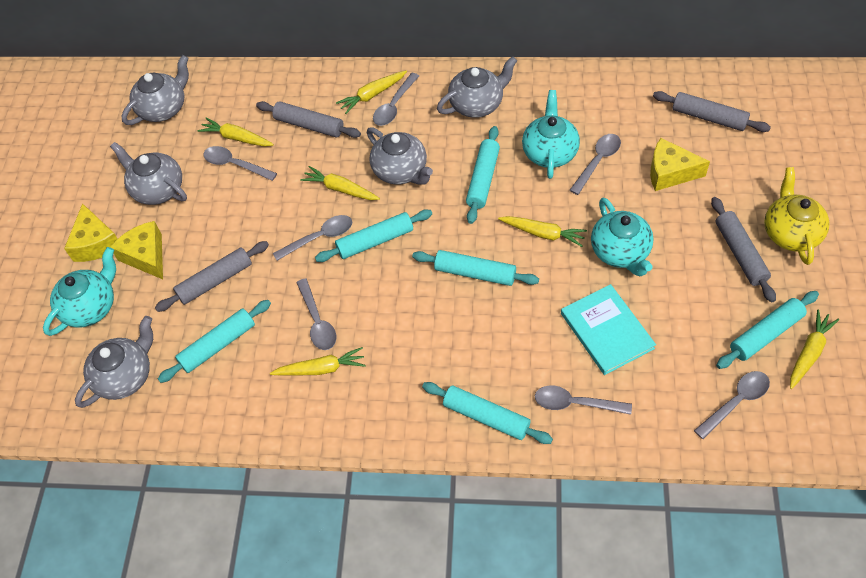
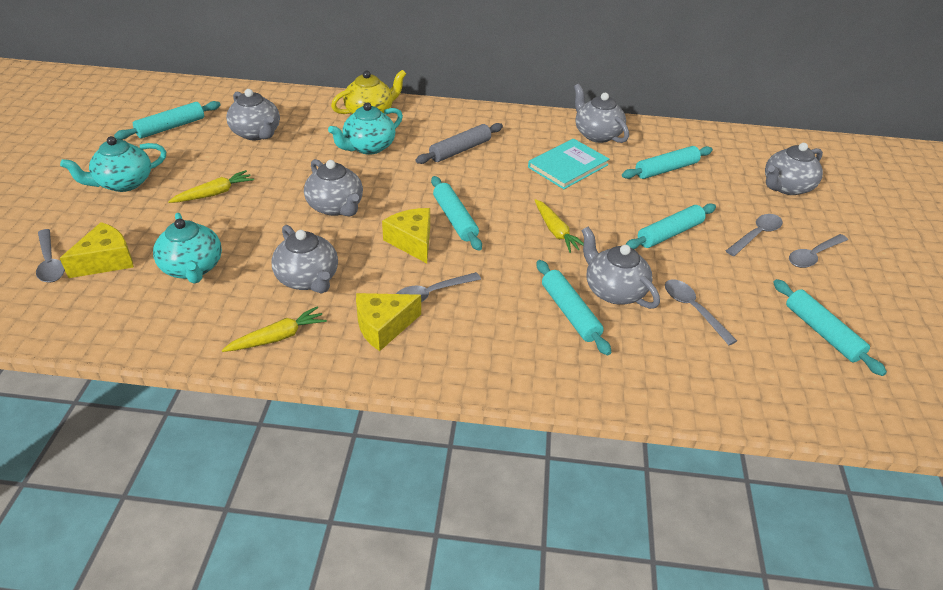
grey rolling pin: [155,241,269,312] [256,101,361,138] [653,91,771,132] [711,197,776,302] = 4 -> [416,123,503,164] = 1
grey spoon: [203,146,277,181] [273,215,352,261] [296,278,336,350] [373,73,419,126] [535,386,632,415] [569,134,621,195] [694,371,770,439] = 7 -> [36,229,65,283] [396,272,481,302] [665,279,737,345] [726,214,783,256] [789,234,848,268] = 5
grey teapot: [75,316,153,408] [110,142,187,205] [122,55,189,125] [367,127,433,185] [437,56,517,118] = 5 -> [226,89,280,140] [271,225,338,294] [304,159,363,216] [574,84,629,143] [581,227,660,309] [765,143,823,195] = 6
yellow carrot: [197,118,274,147] [270,347,366,376] [300,166,380,200] [336,71,407,114] [498,216,587,247] [790,310,839,389] = 6 -> [168,170,254,203] [222,307,327,352] [535,199,584,253] = 3

